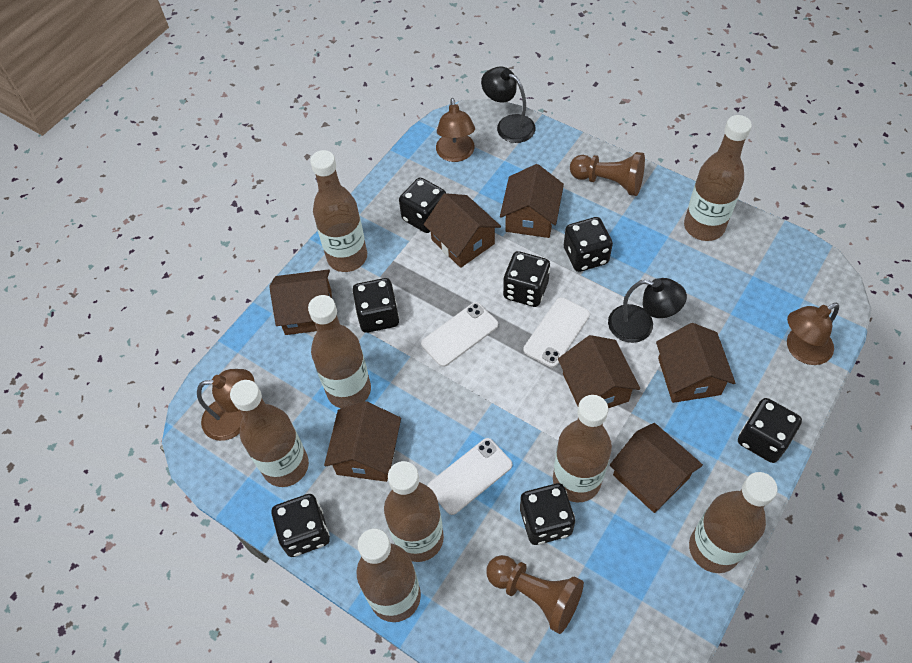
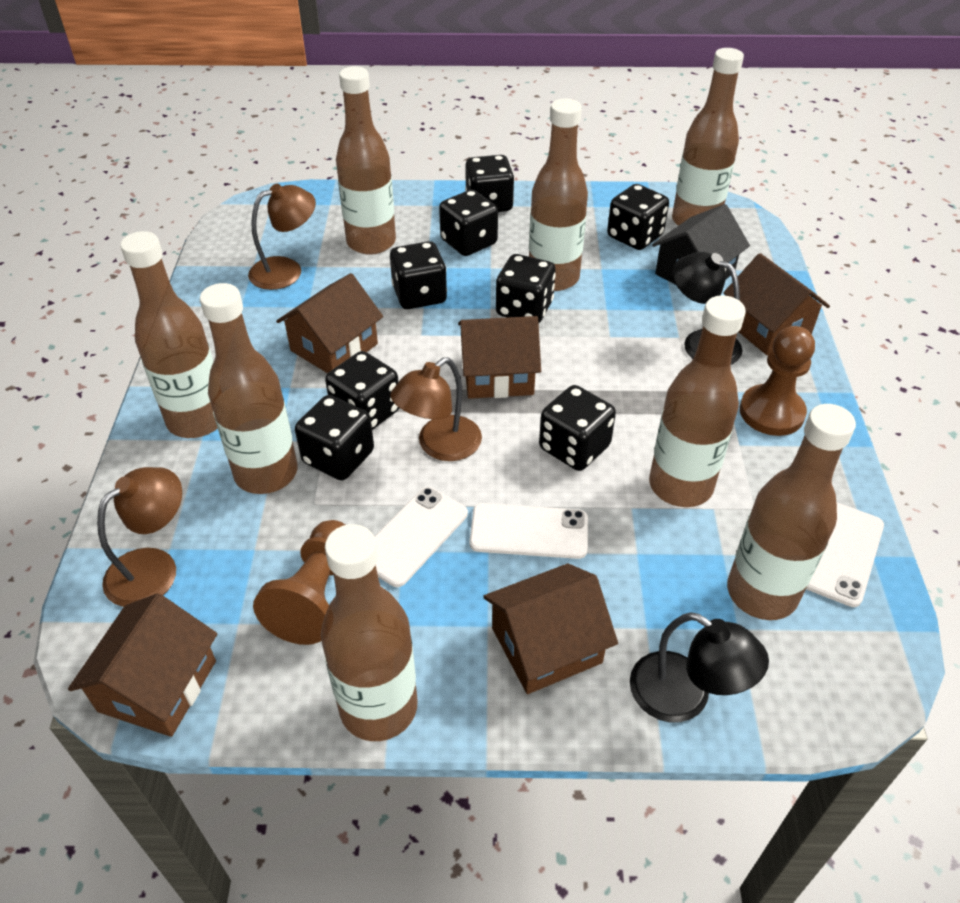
black dice: [271,494,330,557] [352,278,399,333] [399,177,446,233] [503,251,550,307] [520,483,575,545] [564,217,613,272] [738,398,802,463] = 7 -> [295,395,374,481] [325,351,399,430] [390,241,447,309] [439,190,498,256] [465,155,514,212] [496,254,556,323] [539,385,616,471] [607,184,669,250] = 8
black house: none = 0 -> [652,204,750,285] = 1
brown house: [269,269,332,335] [324,401,401,482] [423,193,501,268] [500,164,564,238] [558,335,640,408] [610,423,703,513] [656,323,735,403] = 7 -> [68,593,217,737] [276,273,383,373] [458,316,541,399] [483,563,618,694] [723,253,830,355] = 5

